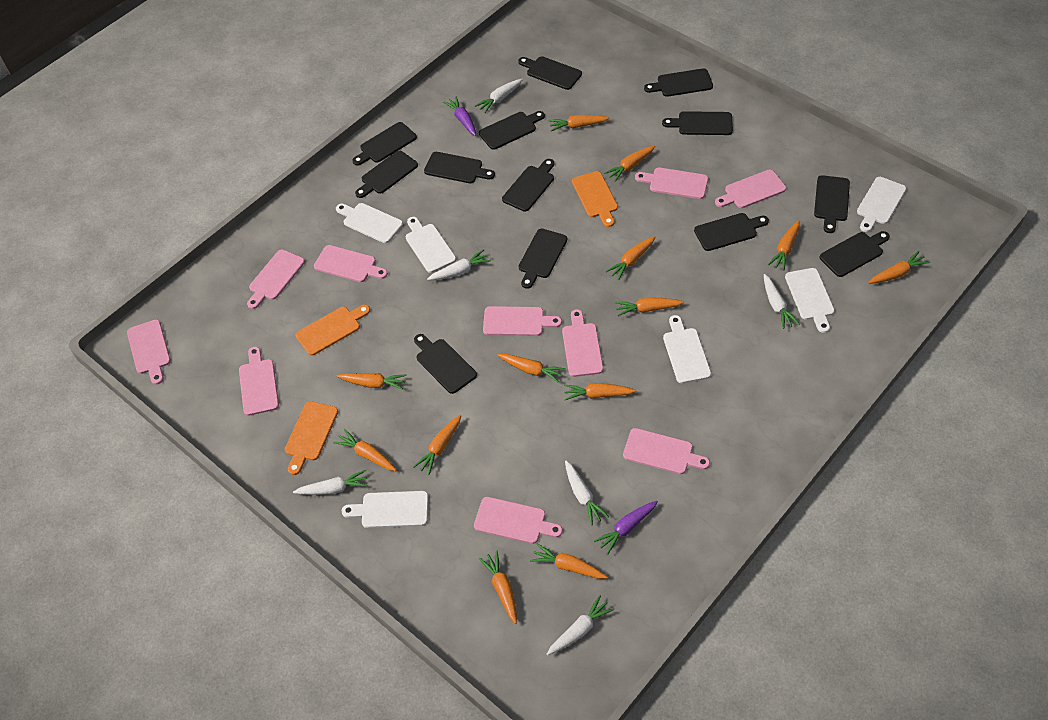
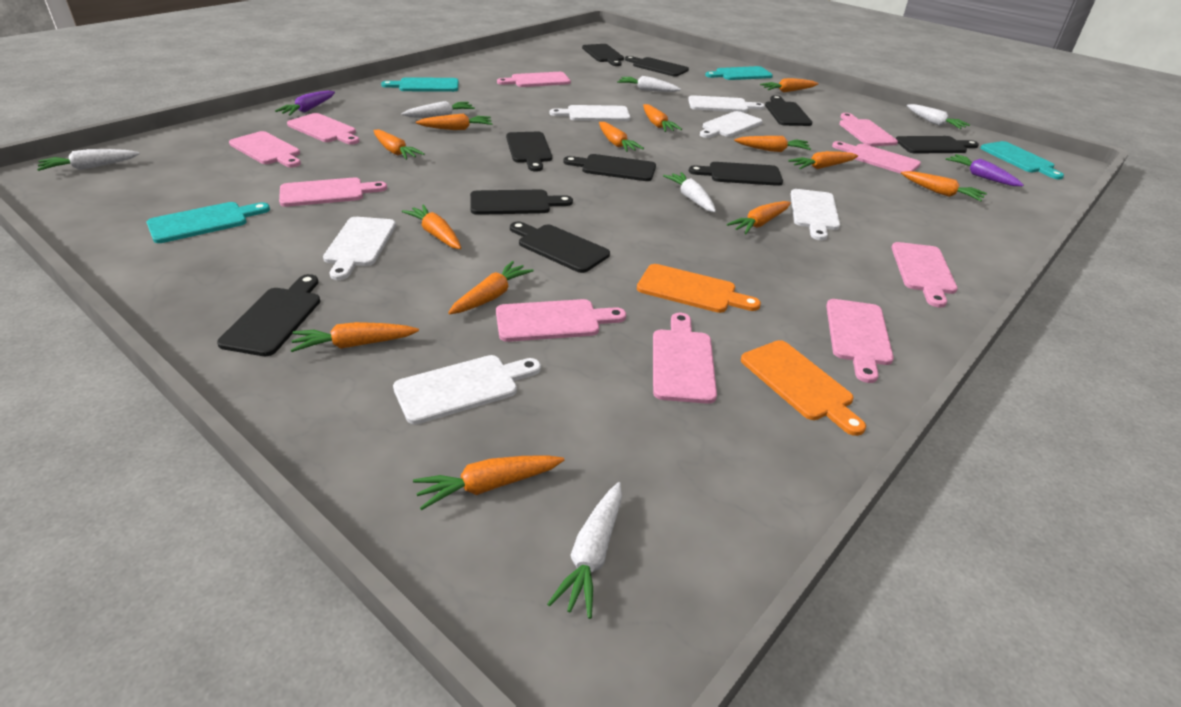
black cutting board: [352,122,417,166] [355,150,418,198] [414,334,477,394] [424,152,495,183] [479,111,545,150] [502,159,554,212] [518,56,582,90] [519,228,567,289] [644,68,713,97] [662,111,733,135] [694,213,769,251] [814,175,850,233] [820,231,890,277] = 13 -> [217,274,320,356] [470,190,573,215] [506,132,552,172] [510,222,610,273] [563,154,656,181] [582,44,624,66] [625,56,689,77] [689,162,783,186] [765,95,812,126] [896,136,979,154] = 10
orange cutting board: [285,401,338,475] [296,305,370,356] [572,171,618,227] = 3 -> [637,264,761,313] [741,340,866,436] = 2
turquoise cutting board: none = 0 -> [147,202,270,243] [381,77,459,92] [705,66,773,80] [980,141,1064,179] = 4

